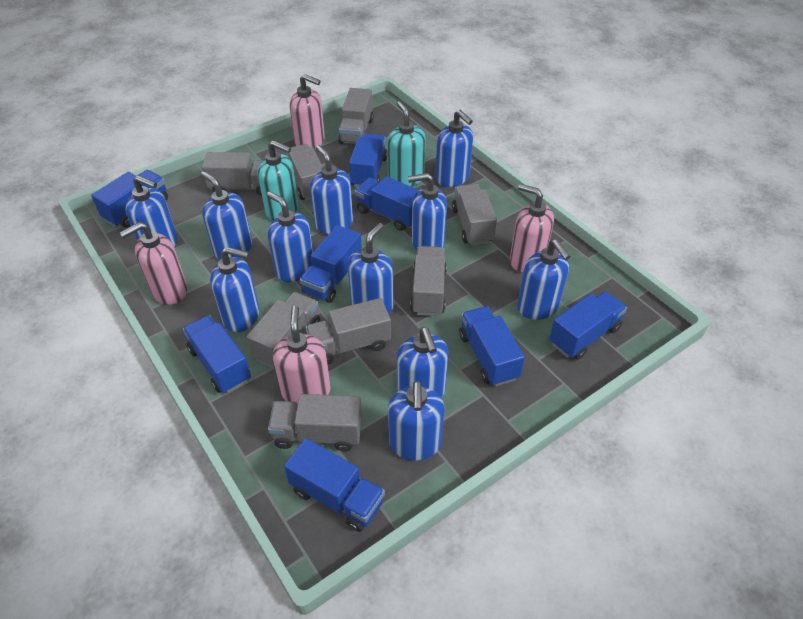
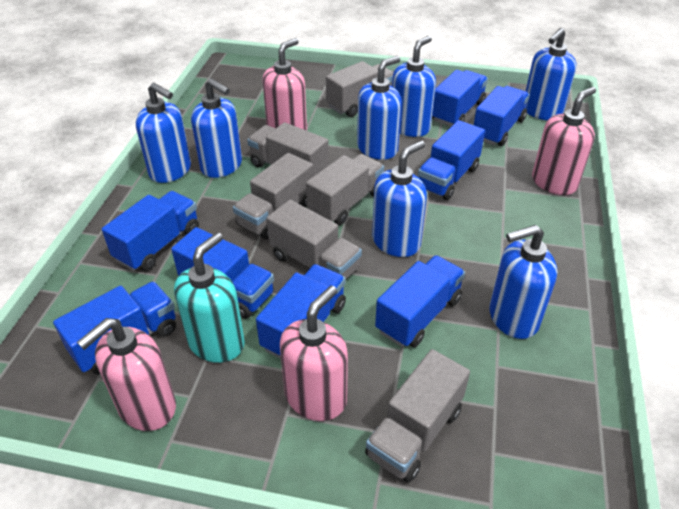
blue soap dispenser: [125,175,177,247] [201,171,252,260] [210,247,260,332] [267,191,313,282] [310,145,353,234] [348,223,394,314] [388,381,445,461] [397,327,449,398] [408,173,447,251] [435,110,473,187] [517,239,570,320] = 11 -> [136,83,191,183] [191,78,242,178] [357,56,402,160] [372,140,427,257] [392,36,436,137] [489,225,557,339] [526,28,577,120] = 7
grey truck: [202,152,262,196] [247,292,320,369] [268,394,362,452] [286,144,323,201] [306,298,391,364] [338,88,374,144] [410,246,447,316] [452,184,497,246] = 8 -> [233,153,314,239] [247,122,329,176] [266,200,362,279] [306,154,384,225] [326,61,394,117] [365,349,470,483] = 6
turquoise soap dispenser: [257,140,299,220] [387,101,425,186] = 2 -> [174,232,245,363] = 1

